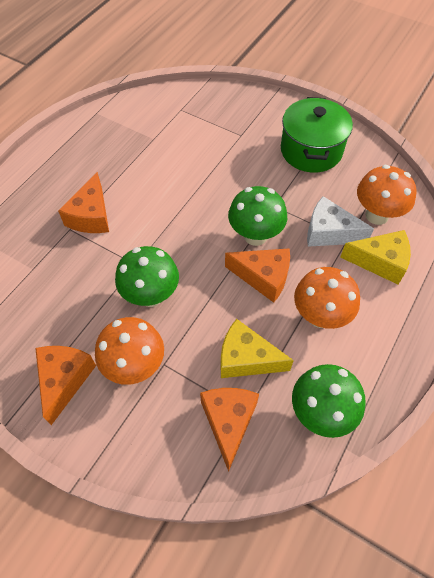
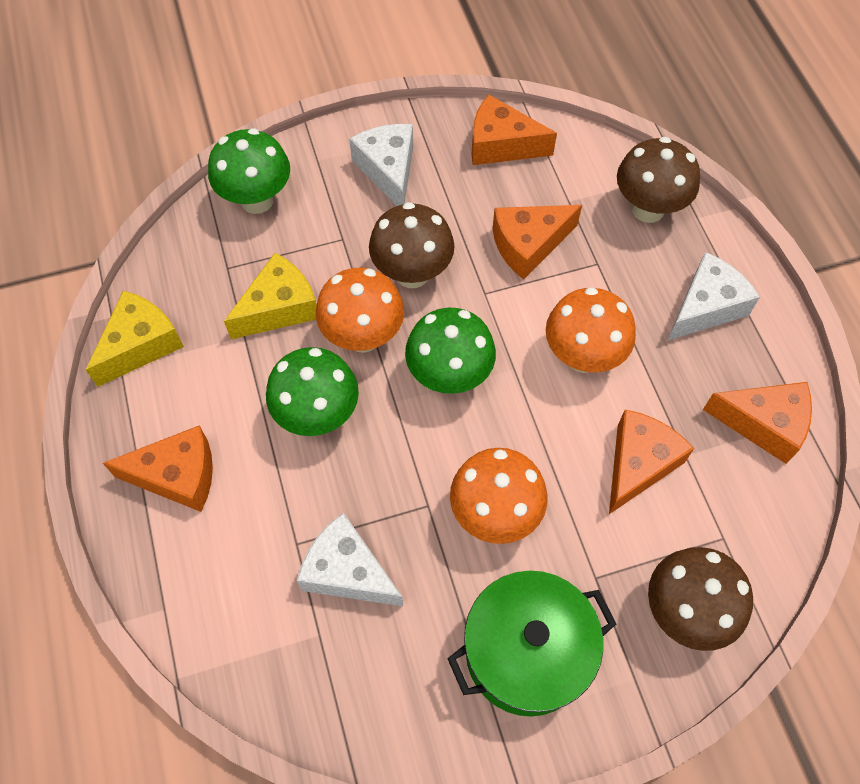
brown mushroom: none = 0 -> [369,202,455,288] [617,137,700,223] [648,547,753,651] = 3
orange cheese: [35,346,96,425] [58,172,109,233] [200,388,259,472] [225,248,290,303] = 4 -> [103,425,213,512] [471,95,557,165] [492,205,582,280] [609,409,694,514] [703,382,812,464] = 5
white cheese: [307,196,374,247] = 1 -> [297,512,403,606] [349,124,413,206] [667,252,760,341] = 3

